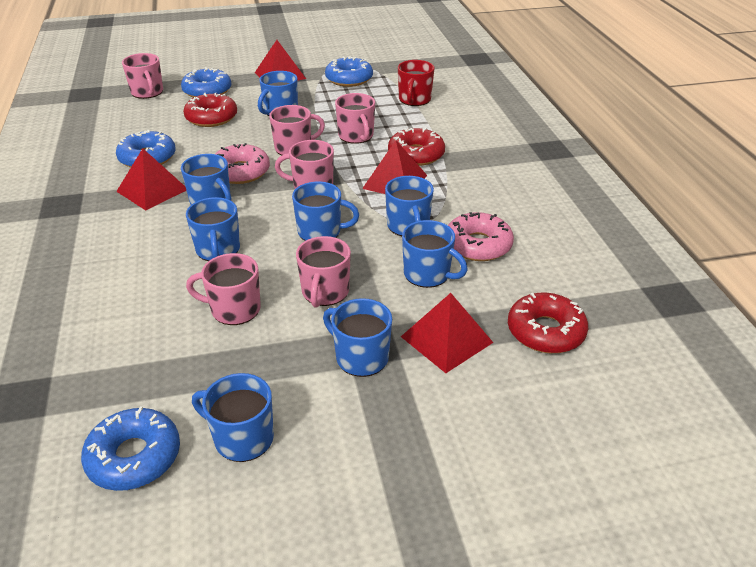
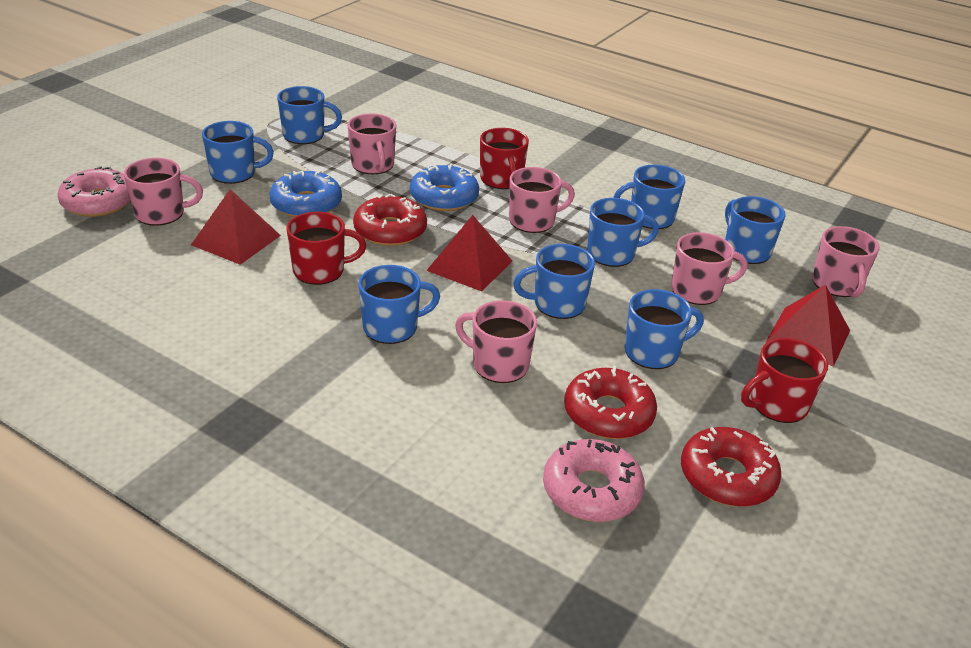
blue donut: [81,406,180,491] [116,130,176,168] [181,67,232,98] [325,56,373,87] = 4 -> [270,170,342,217] [410,164,479,211] = 2
red mug: [398,60,435,106] = 1 -> [286,212,366,285] [480,128,529,189] [741,338,828,423] = 3
red pyramid: [116,148,186,210] [255,40,306,81] [362,140,427,194] [401,293,493,373] = 4 -> [191,189,281,265] [426,215,512,291] [766,285,850,367] = 3

